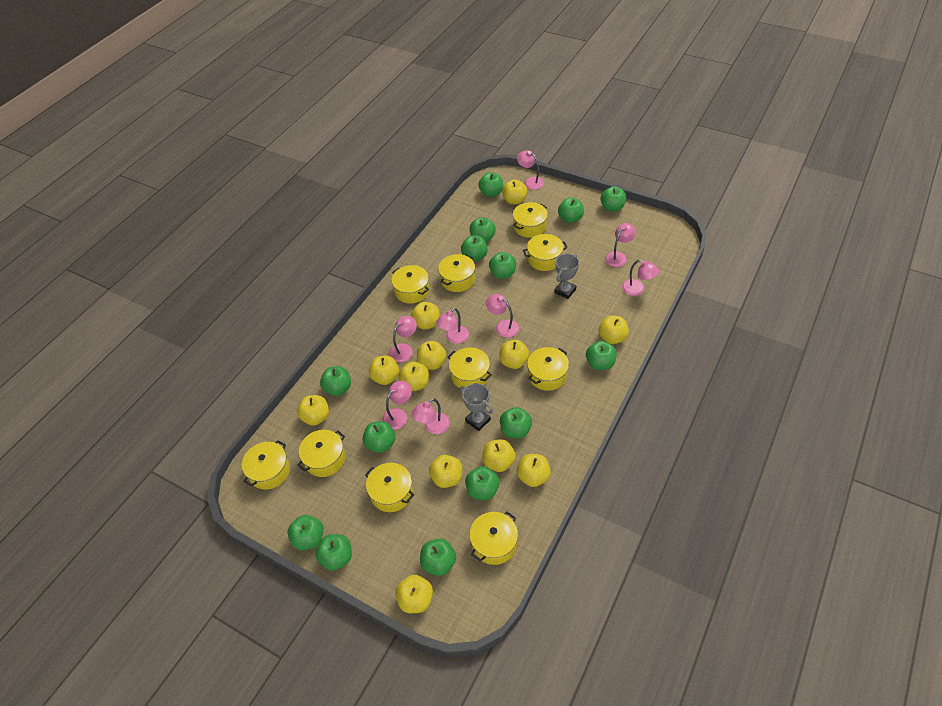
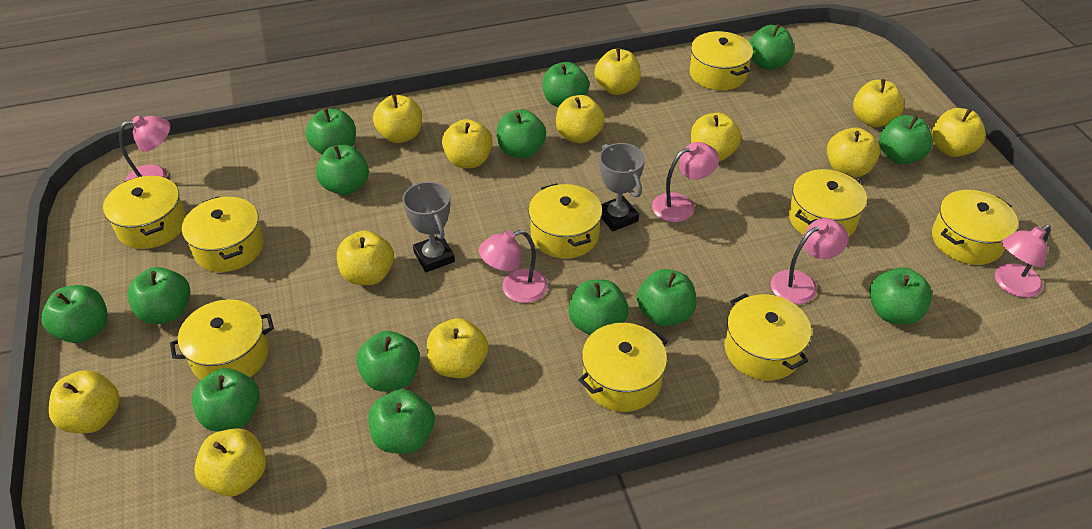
pink lamp: [382,381,412,430] [389,316,417,362] [412,398,450,434] [436,308,469,344] [486,294,519,338] [517,150,544,190] [605,223,636,267] [622,260,659,296] = 8 -> [119,116,170,181] [479,230,548,303] [652,142,719,222] [771,218,848,304] [995,225,1051,298] = 5
yellow pot: [242,440,290,490] [297,430,345,477] [365,463,414,512] [391,265,429,304] [438,254,475,292] [448,347,492,390] [470,512,518,565] [513,202,548,238] [523,234,568,271] [527,347,569,391] = 10 -> [103,176,186,249] [170,299,274,380] [182,196,264,272] [528,183,602,259] [579,323,668,412] [689,31,753,90] [724,293,811,380] [789,169,867,237] [932,190,1018,265] = 9

